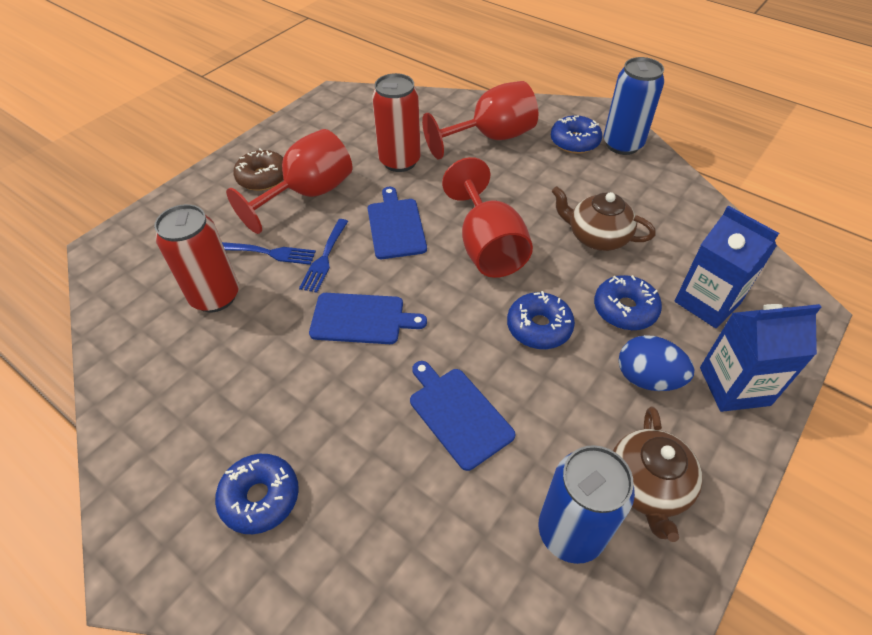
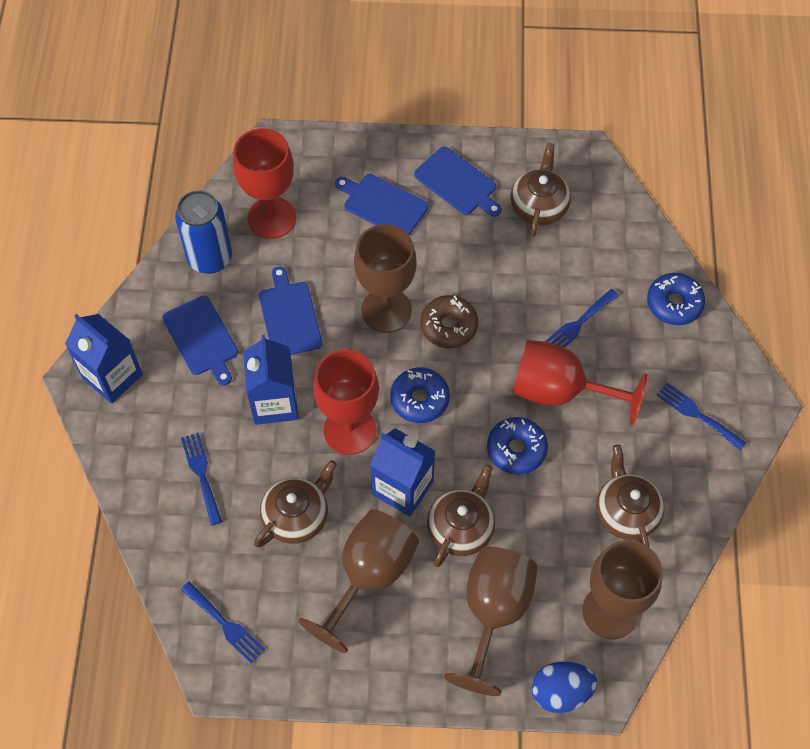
blue can: [538,445,635,564] [603,57,664,155] = 2 -> [175,190,232,274] = 1
blue carton: [675,206,779,328] [700,304,821,412] = 2 -> [65,314,143,404] [243,335,298,425] [370,428,435,517] = 3
blue cutting board: [309,293,427,344] [368,187,427,259] [410,361,516,471] = 3 -> [162,296,238,386] [259,266,322,355] [335,174,429,236] [414,147,502,217] = 4
blue donut: [215,454,299,534] [507,291,575,349] [551,115,602,154] [594,275,662,330] = 4 -> [390,367,450,423] [487,417,548,475] [647,273,705,325] = 3
blue fork: [222,242,316,265] [299,219,348,293] = 2 -> [181,432,222,526] [181,581,266,664] [545,289,619,348] [657,382,746,450] = 4
brown goblet: none = 0 -> [298,509,419,653] [354,224,417,333] [444,547,538,696] [582,540,663,640] = 4
brown teapot: [552,186,656,251] [613,407,702,542] = 2 -> [254,460,337,547] [427,465,495,567] [510,143,571,237] [596,445,664,547] = 4
red can: [154,204,239,312] [372,73,421,172] = 2 -> none = 0

